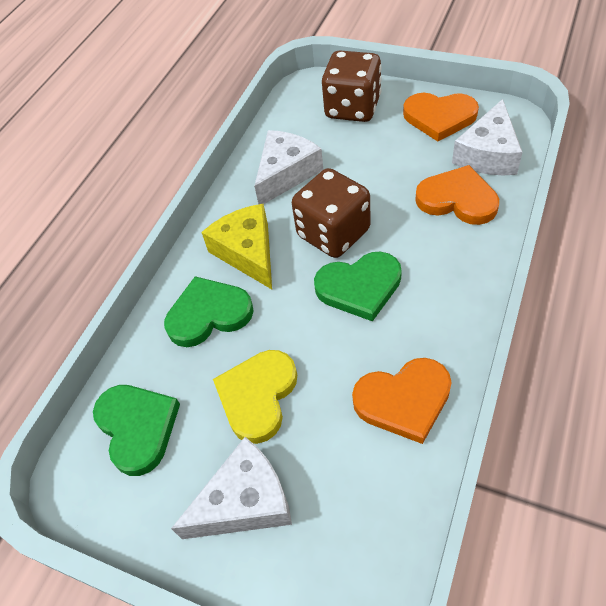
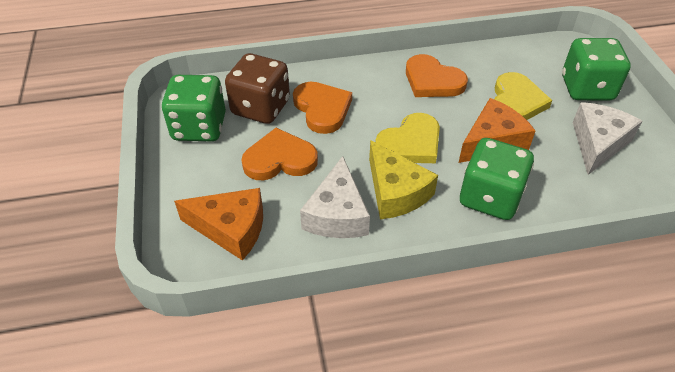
brown dice: [292,168,371,258] [322,50,382,122] = 2 -> [225,53,290,124] = 1
green dice: none = 0 -> [162,75,226,141] [460,138,534,220] [562,38,631,100] = 3
green heart: [93,385,180,476] [164,276,254,347] [314,252,402,322] = 3 -> none = 0
orange cheese: none = 0 -> [174,188,263,261] [458,98,535,163] = 2
white cheese: [171,437,292,539] [254,130,323,204] [452,99,523,175] = 3 -> [300,156,370,238] [573,102,642,175] = 2
yellow heart: [213,350,297,444] = 1 -> [375,113,440,163] [494,72,552,120] = 2

